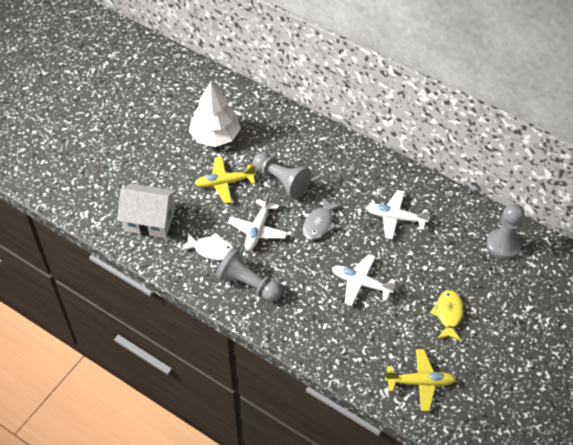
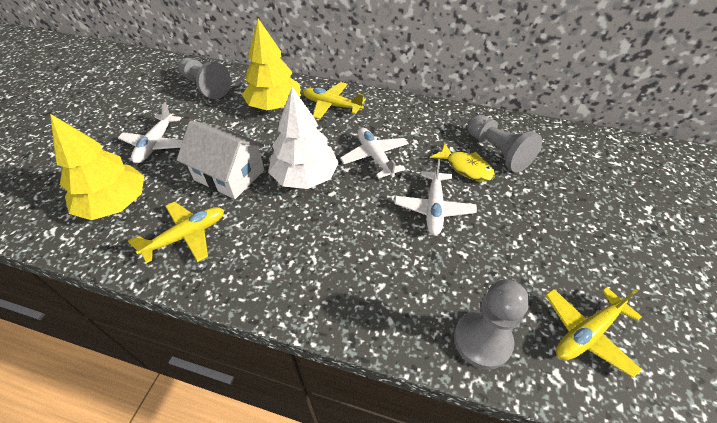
grey fish: [303,197,342,240] = 1 -> none = 0
white fish: [180,233,234,261] = 1 -> none = 0
yellow plane: [194,156,256,204] [385,349,456,411] = 2 -> [128,202,224,263] [303,82,366,119] [545,287,642,378] = 3
yellow tree: none = 0 -> [50,114,144,220] [242,19,301,110] = 2

